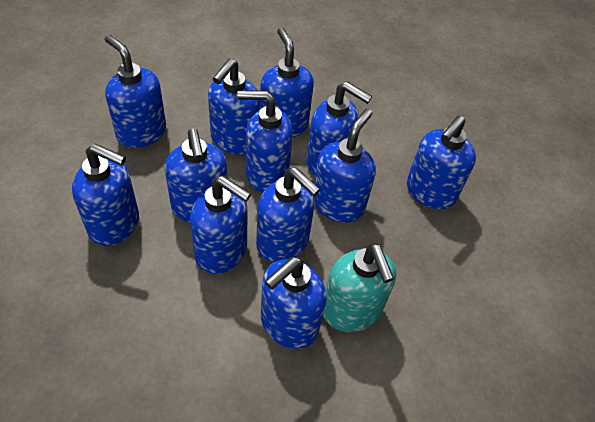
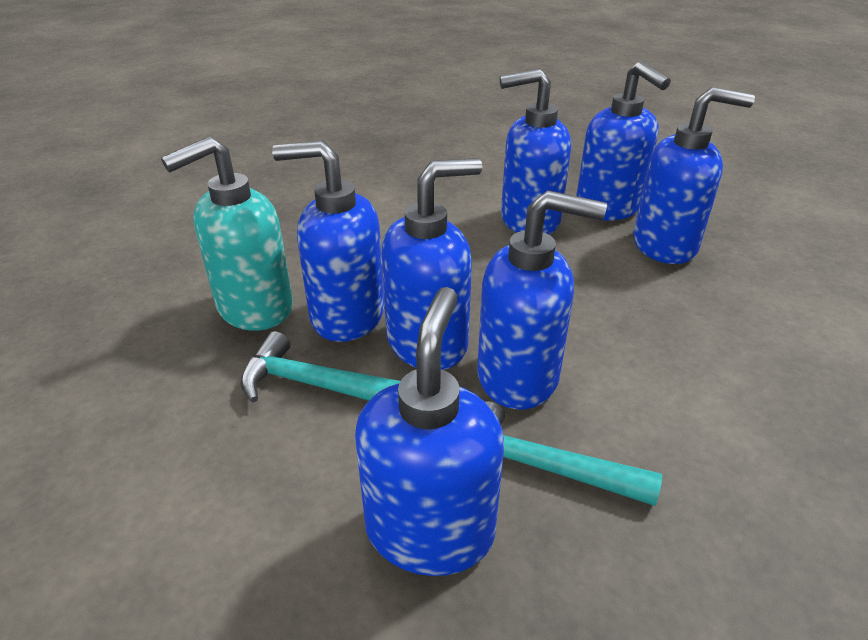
blue soap dispenser: [72,144,139,246] [105,35,166,148] [165,129,227,222] [190,175,251,274] [208,58,261,155] [237,90,293,192] [256,167,320,263] [260,27,314,137] [261,257,327,349] [306,82,372,176] [314,109,376,223] [407,116,476,209] = 12 -> [272,140,384,342] [355,287,504,576] [382,158,482,370] [477,190,607,409] [500,69,571,234] [576,61,671,221] [633,87,755,264] = 7
turquoise hammer: none = 0 -> [240,331,400,402] [484,401,662,506] = 2

